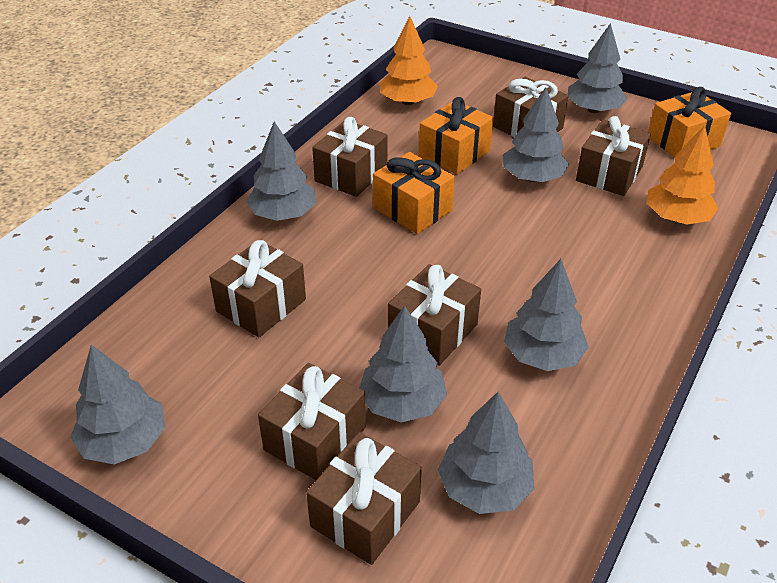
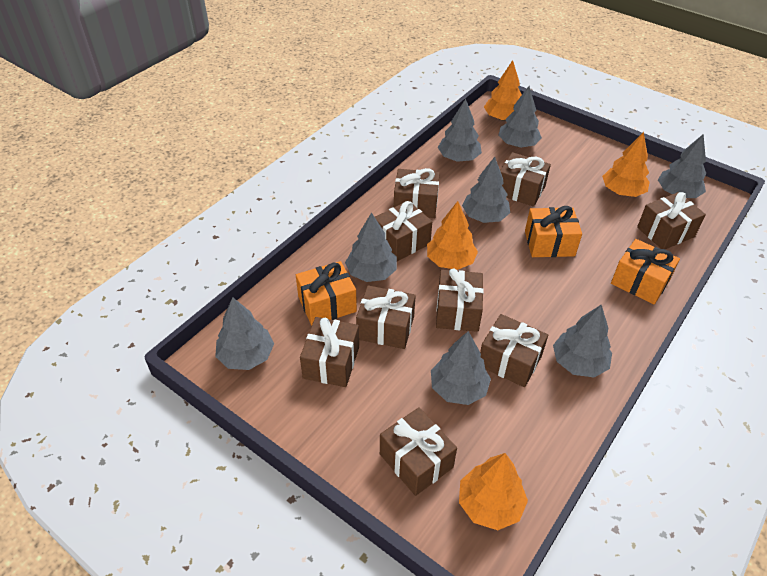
brown gift: [209,240,306,337] [258,363,366,480] [306,432,422,565] [312,117,388,197] [388,264,481,366] [493,77,569,137] [576,116,651,196] = 7 -> [300,317,359,387] [356,285,416,349] [375,201,432,261] [380,407,457,496] [394,168,440,218] [436,269,484,332] [480,314,548,387] [500,152,551,207] [637,192,706,249] = 9
grey tree: [70,345,166,464] [246,122,316,221] [359,305,447,423] [438,392,535,514] [503,87,569,182] [504,259,589,371] [568,23,628,113] = 7 -> [215,297,274,370] [345,212,397,282] [431,331,491,405] [438,99,482,162] [462,157,510,223] [498,86,542,148] [553,305,612,378] [658,134,706,198] = 8
orange tree: [380,16,438,105] [647,125,719,225] = 2 -> [427,201,478,270] [459,453,528,530] [484,60,522,121] [602,132,649,197] = 4

